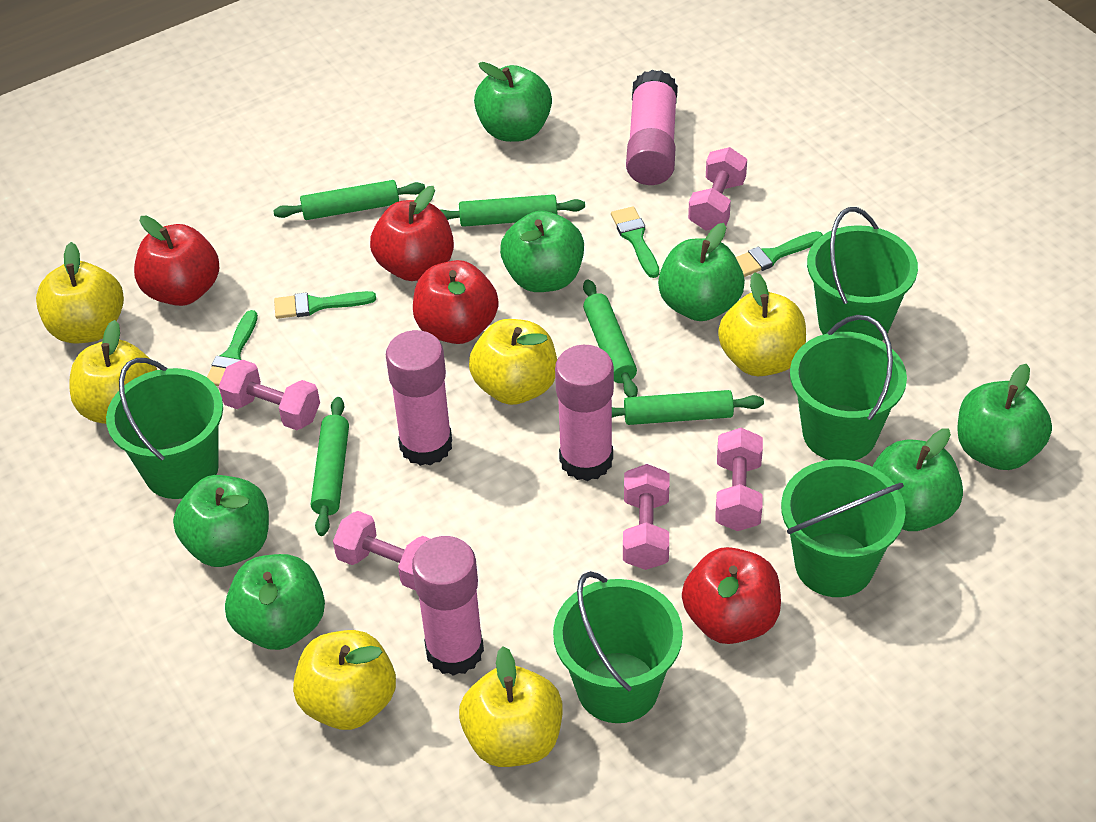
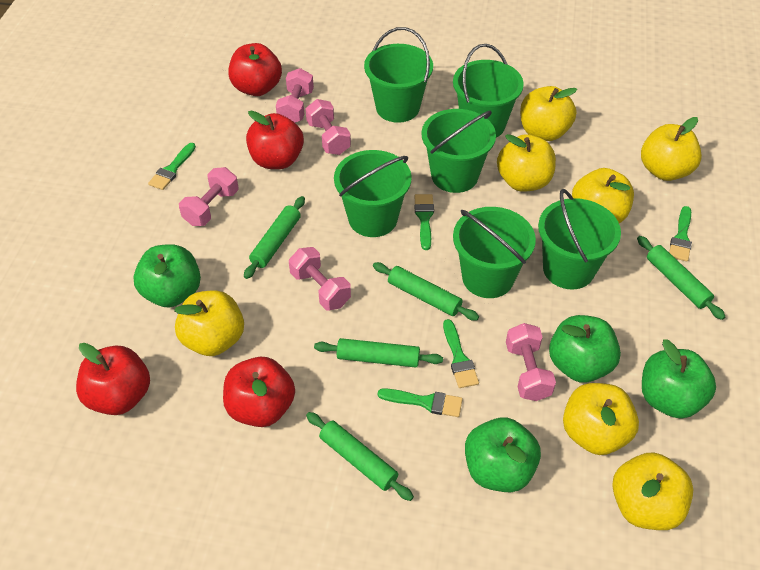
green apple: [173,475,269,567] [225,554,325,650] [474,62,552,142] [500,211,584,292] [658,223,745,321] [872,428,963,531] [957,364,1052,470] = 7 -> [133,244,201,308] [465,417,541,492] [549,315,621,382] [642,339,716,419] = 4
green brush: [207,310,258,386] [274,291,376,319] [611,206,660,278] [736,231,823,277] = 4 -> [148,143,196,190] [378,388,463,417] [415,194,434,250] [443,319,479,388] [669,206,692,261] = 5
green bucket: [106,358,223,499] [553,571,683,723] [781,459,906,597] [790,315,907,461] [807,207,918,341] = 5 -> [334,150,412,237] [364,27,433,123] [421,109,496,193] [453,44,524,137] [453,207,536,298] [538,189,621,289] = 6
pink glue stick: [386,330,452,466] [412,536,484,676] [555,345,614,481] [626,69,678,185] = 4 -> none = 0
yellow apple: [36,242,124,343] [70,320,157,424] [293,630,396,730] [459,646,563,767] [469,319,557,405] [718,272,806,376] = 6 -> [174,291,244,356] [497,134,556,192] [520,86,577,141] [563,383,639,455] [572,168,634,223] [612,452,693,530] [641,117,702,181] = 7

